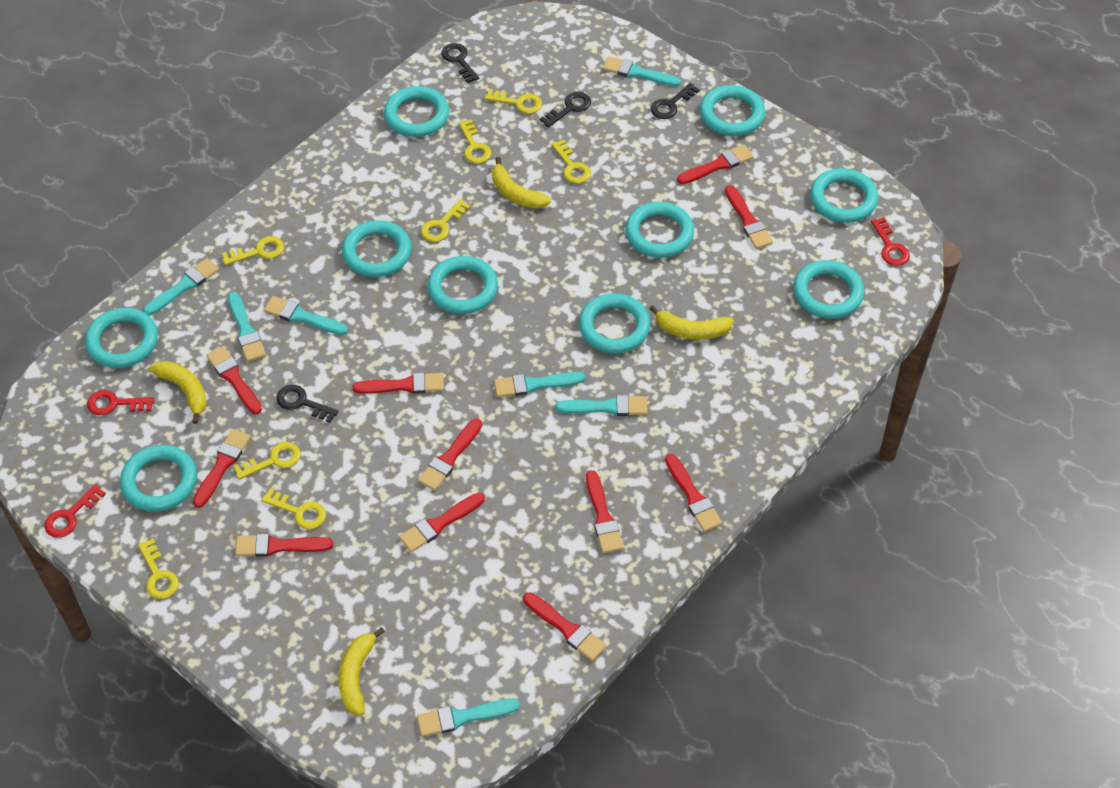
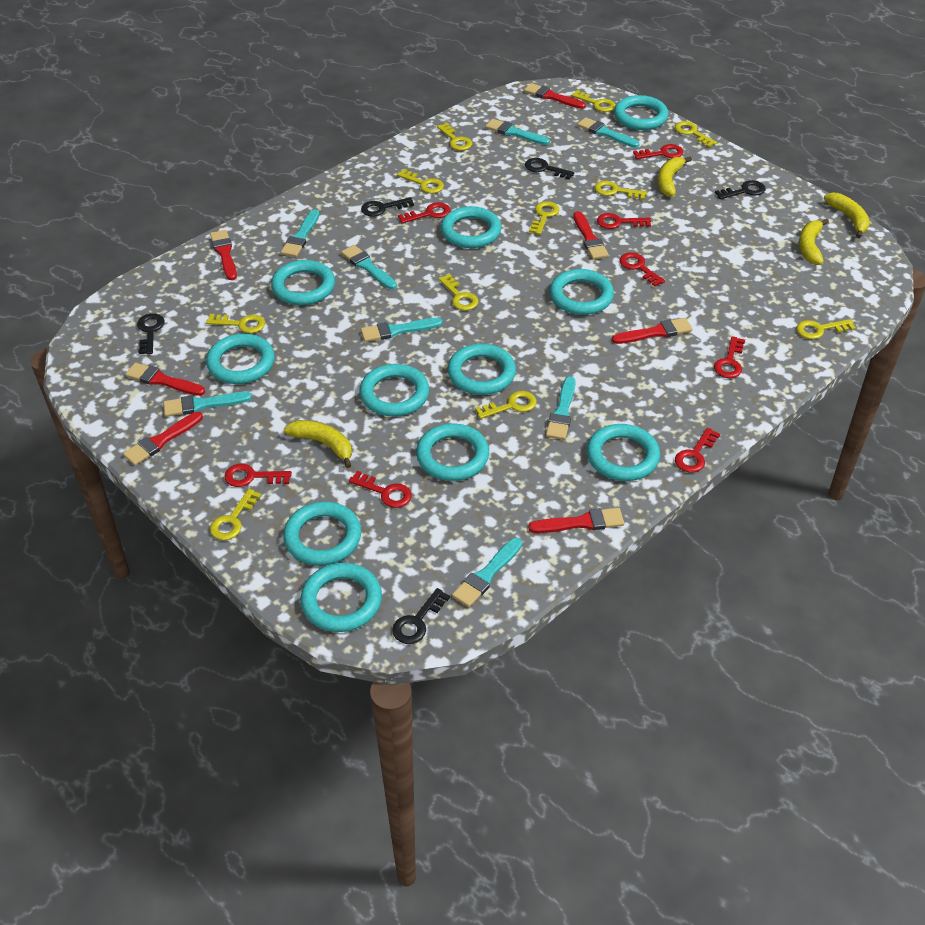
black key: [276,385,339,423] [441,43,479,83] [540,92,591,128] [651,83,700,119] = 4 -> [137,313,164,354] [361,197,414,217] [392,588,450,644] [525,158,574,180] [715,180,766,199] = 5
red brush: [193,429,251,508] [206,346,262,414] [235,534,333,557] [352,373,444,394] [399,493,485,552] [418,419,482,491] [523,593,607,661] [586,470,623,553] [665,454,722,532] [677,144,754,184] [725,185,773,249] = 11 -> [123,412,203,466] [125,362,205,396] [210,230,237,280] [524,83,586,109] [528,508,624,533] [573,211,609,259] [612,318,692,344] = 7
red key: [44,484,106,538] [87,390,154,415] [871,218,910,266] = 3 -> [224,464,292,487] [349,471,412,508] [398,202,450,224] [597,213,651,229] [619,252,665,286] [633,144,684,159] [675,428,720,473] [714,336,745,378] = 8
turquoise brush: [143,258,219,316] [228,292,266,362] [264,296,348,335] [417,699,520,737] [494,372,585,397] [556,395,648,416] [603,56,681,86] = 7 -> [163,392,252,417] [281,210,319,257] [341,245,397,289] [361,318,442,342] [452,538,522,607] [485,119,550,145] [546,376,576,440] [577,117,640,148] = 8
turquoise ring: [85,308,158,368] [120,445,197,512] [342,220,411,277] [384,86,449,137] [428,256,498,314] [579,293,651,353] [625,202,694,258] [700,85,765,136] [793,260,864,319] [810,168,878,223] = 10 -> [206,334,275,384] [271,260,335,305] [283,502,361,566] [300,563,382,632] [360,364,429,417] [416,424,489,481] [441,206,501,248] [448,344,516,395] [550,269,614,315] [587,424,660,481] [614,95,668,130] = 11
yellow key: [138,539,179,599] [222,236,284,265] [234,442,301,480] [261,488,326,529] [421,199,471,242] [459,119,491,164] [485,89,542,114] [552,140,591,183] = 8 -> [206,314,265,333] [210,489,262,540] [397,169,444,193] [437,123,472,151] [438,274,479,311] [475,391,537,419] [529,201,559,235] [571,90,615,112] [595,181,647,200] [675,121,717,147] [796,319,856,339] = 11

